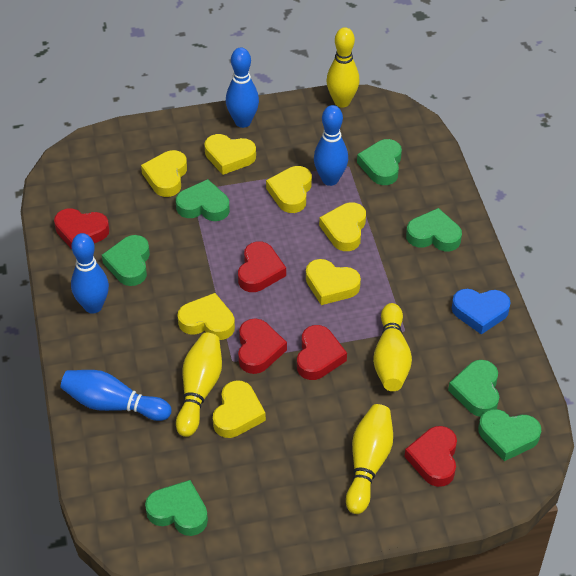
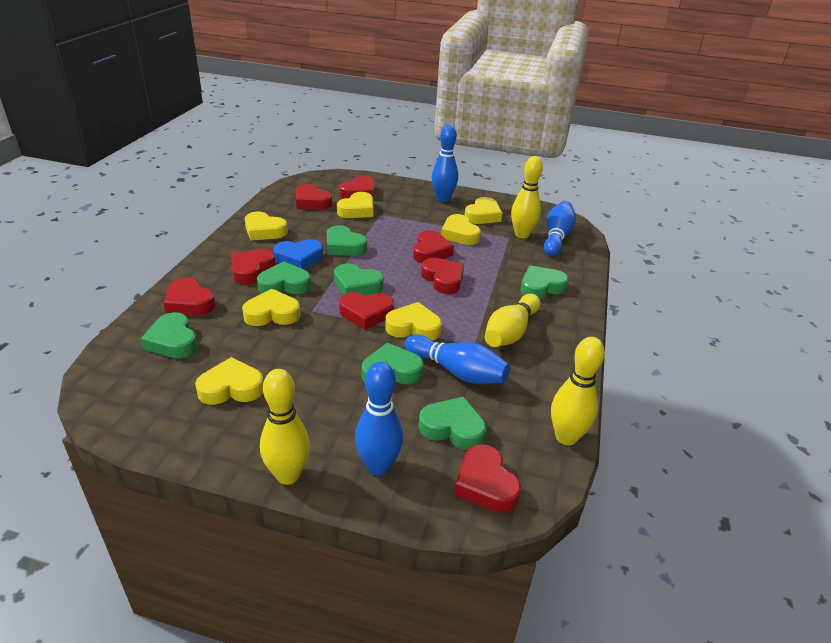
red heart: [54,208,109,249] [238,241,286,292] [238,318,287,374] [297,325,347,380] [404,426,457,487] = 5 -> [164,277,215,315] [231,249,275,285] [296,184,332,210] [339,176,374,199] [339,292,394,330] [413,230,454,263] [421,258,464,294] [454,444,521,513] = 8

